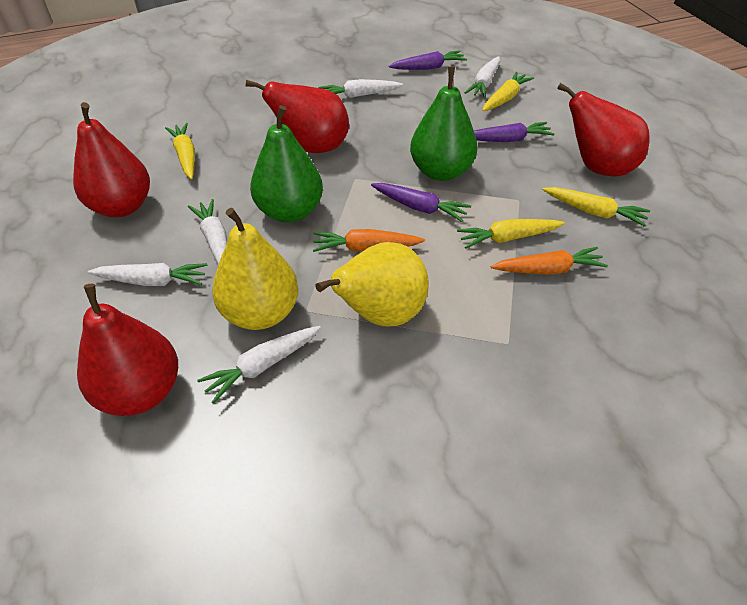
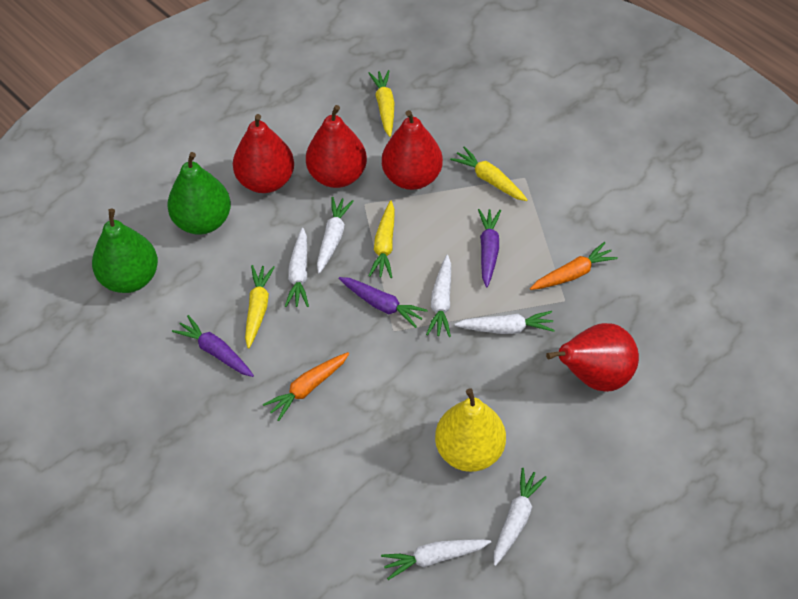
white carrot: [88,263,207,286] [188,199,227,265] [197,326,321,404] [318,79,403,98] [465,56,500,98] = 5 -> [285,228,309,307] [317,197,354,274] [381,539,491,580] [426,255,451,337] [455,311,555,334] [494,468,547,566] = 6
yellow pear: [212,208,299,330] [315,242,429,326] = 2 -> [435,388,506,472] = 1

